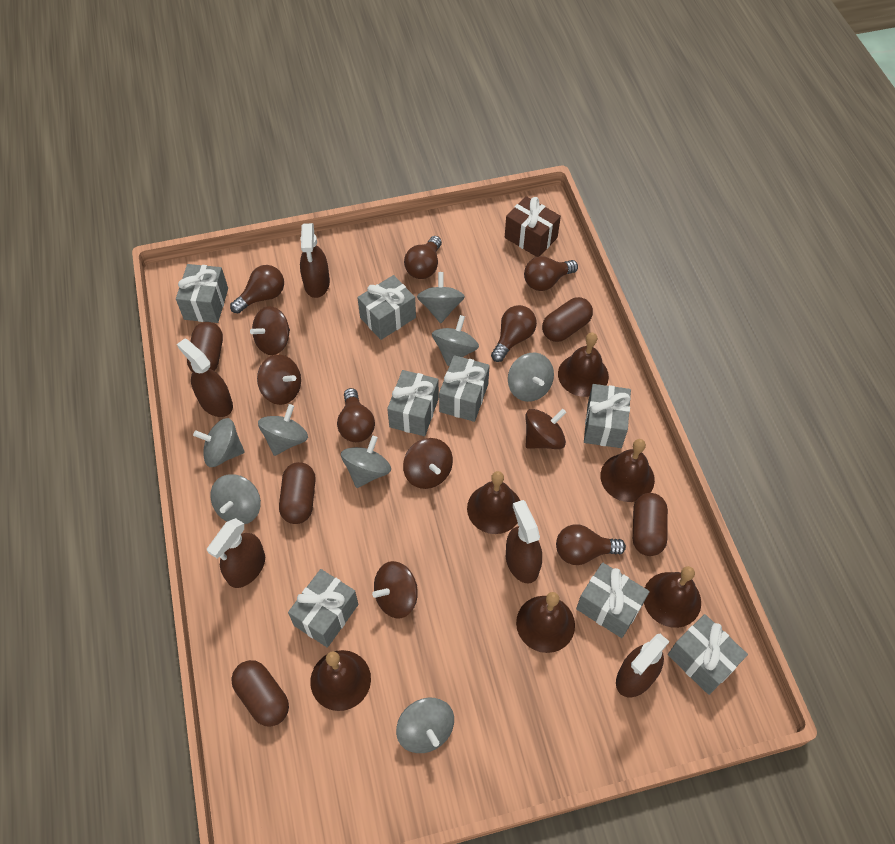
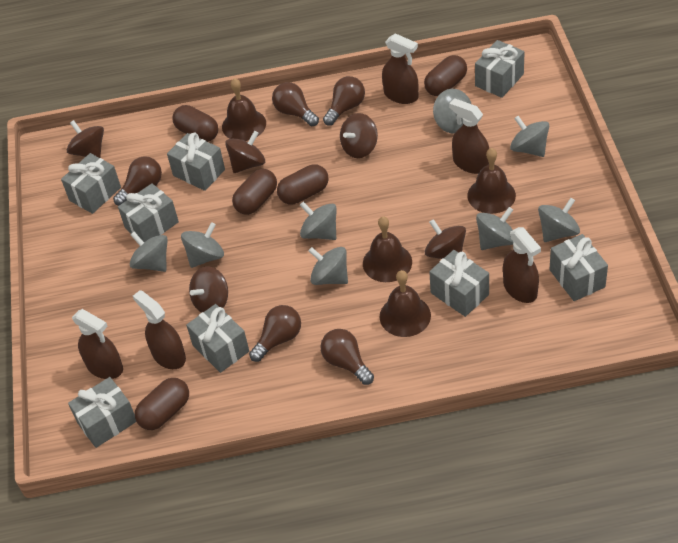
brown bell: [310,650,371,711] [467,471,520,534] [516,592,575,653] [558,333,609,397] [600,439,655,502] [644,566,701,628] = 6 -> [222,78,266,141] [363,216,412,282] [379,270,431,337] [467,148,516,214] = 4
brown gift: [505,196,561,257] = 1 -> none = 0
brown light bulb: [230,265,284,313] [337,388,375,442] [404,236,442,279] [491,305,537,362] [524,256,578,291] [556,524,626,565] = 6 -> [113,156,162,206] [249,305,301,362] [272,82,319,126] [320,329,374,385] [323,76,365,126] = 5

